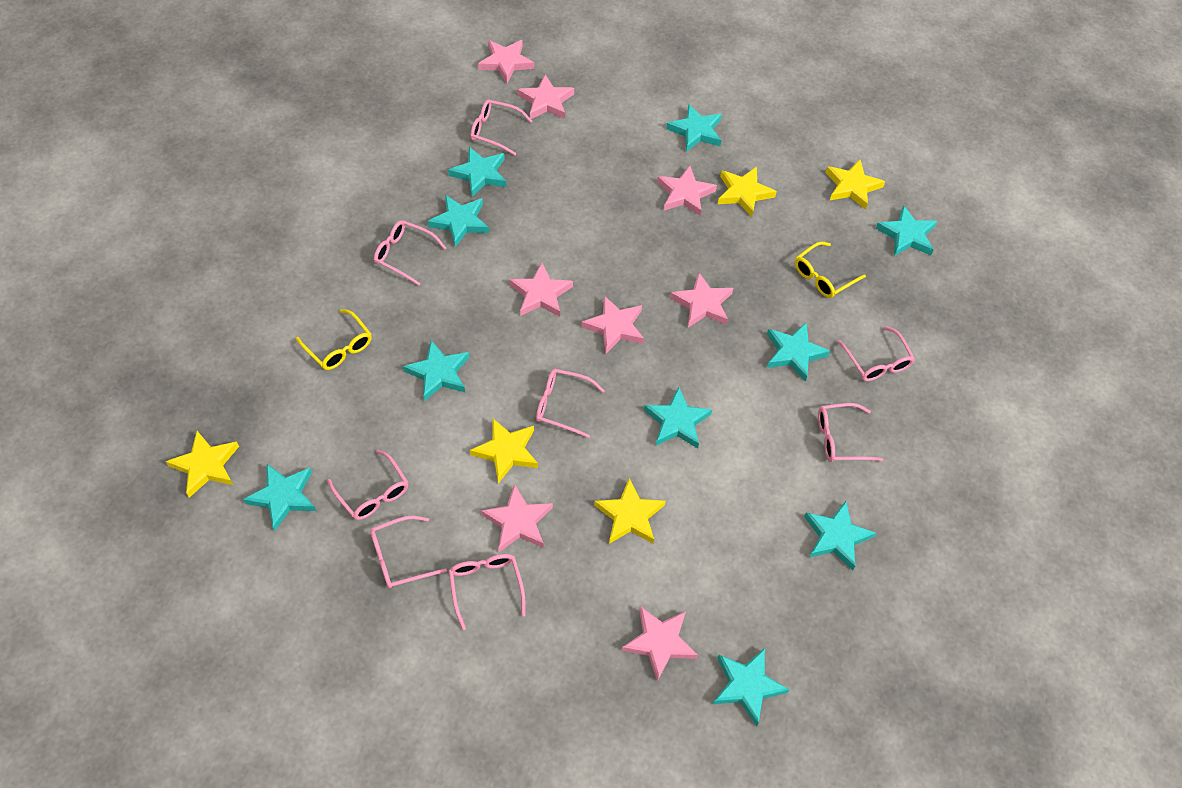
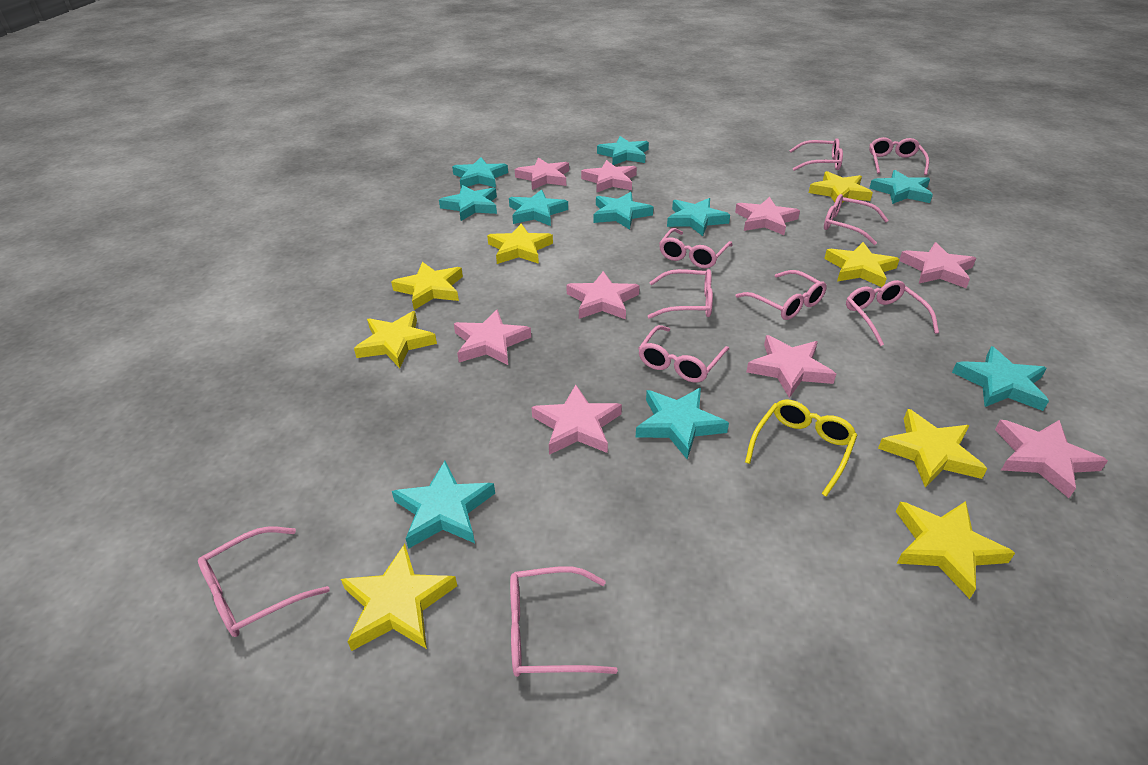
pink glasses: [327,449,408,520] [370,516,447,588] [374,220,446,286] [449,554,525,630] [470,99,532,156] [536,369,605,438] [818,403,883,462] [838,326,915,381] = 8 -> [198,526,330,637] [510,567,618,677] [638,325,729,383] [648,269,713,319] [659,228,733,269] [736,270,826,320] [789,138,843,171] [824,194,889,245] [846,280,939,346] [869,137,929,175] = 10
pink star: [478,40,534,83] [481,484,553,552] [509,263,573,317] [518,75,574,119] [581,296,644,353] [621,606,698,682] [657,165,717,216] [670,272,733,328] = 8 -> [454,309,531,365] [515,158,569,190] [531,385,622,455] [566,271,640,320] [581,160,637,193] [735,197,800,235] [746,335,836,398] [899,242,976,288] [995,420,1108,498] = 9
yellow glasses: [296,309,372,370] [795,241,866,298] = 2 -> [745,400,858,497] = 1
yellow star: [166,431,239,498] [470,418,538,483] [594,478,666,544] [718,167,777,217] [825,160,885,210] = 5 -> [341,544,457,651] [354,311,437,368] [391,262,463,310] [487,224,553,264] [809,171,873,203] [824,242,900,287] [878,409,987,488] [896,501,1015,599] = 8

